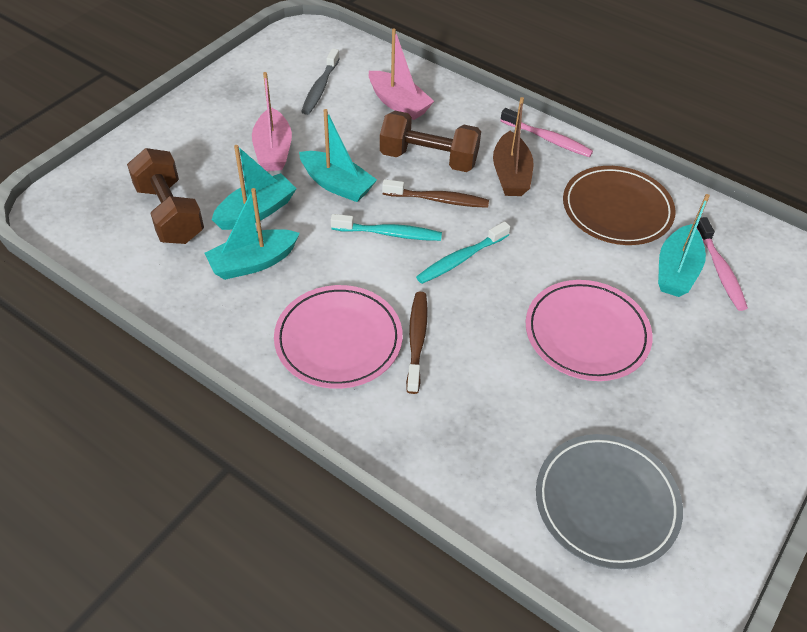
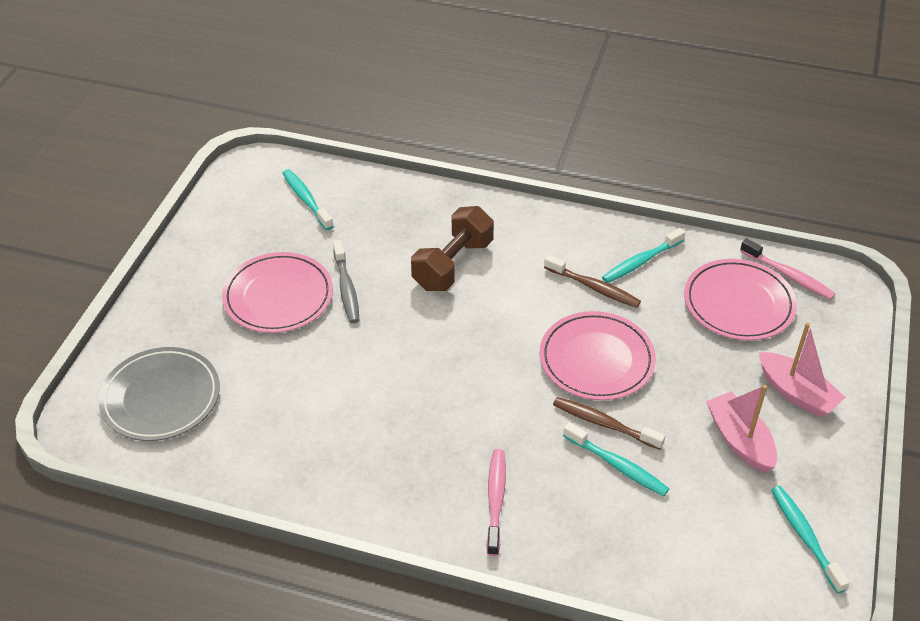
brown boat: [493,97,534,196] = 1 -> none = 0
brown dumbbell: [127,148,204,244] [380,111,481,172] = 2 -> [411,206,494,291] = 1
brown plate: [563,166,676,245] = 1 -> none = 0
pink plate: [274,285,403,389] [526,280,653,381] = 2 -> [222,252,333,333] [540,311,656,400] [684,259,797,340] = 3
turquoise boat: [205,188,300,280] [212,145,297,230] [299,109,377,202] [658,194,710,297] = 4 -> none = 0
turquoise toothbrush: [331,214,442,241] [416,221,510,284] = 2 -> [282,169,334,230] [563,422,669,496] [602,228,685,283] [771,486,850,593] = 4

